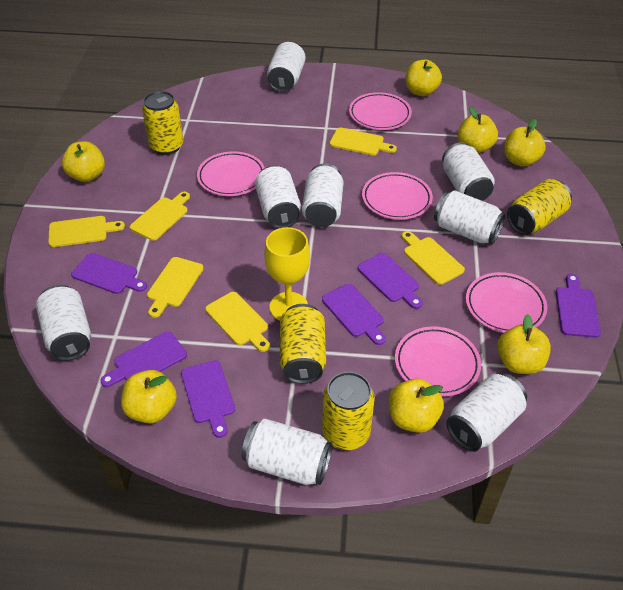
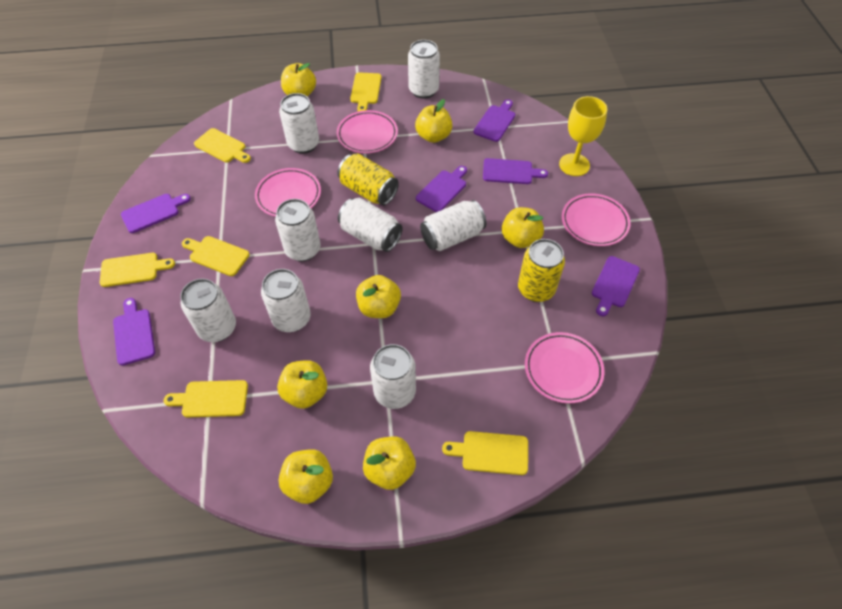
pink plate: [197,151,265,196] [349,92,412,130] [362,172,433,220] [395,326,481,397] [466,272,547,333] = 5 -> [255,168,321,217] [336,110,398,153] [525,332,605,404] [562,193,630,246] = 4
yellow can: [142,91,183,155] [280,304,326,384] [322,372,375,450] [507,179,572,235] = 4 -> [338,153,399,205] [518,239,565,302] = 2

